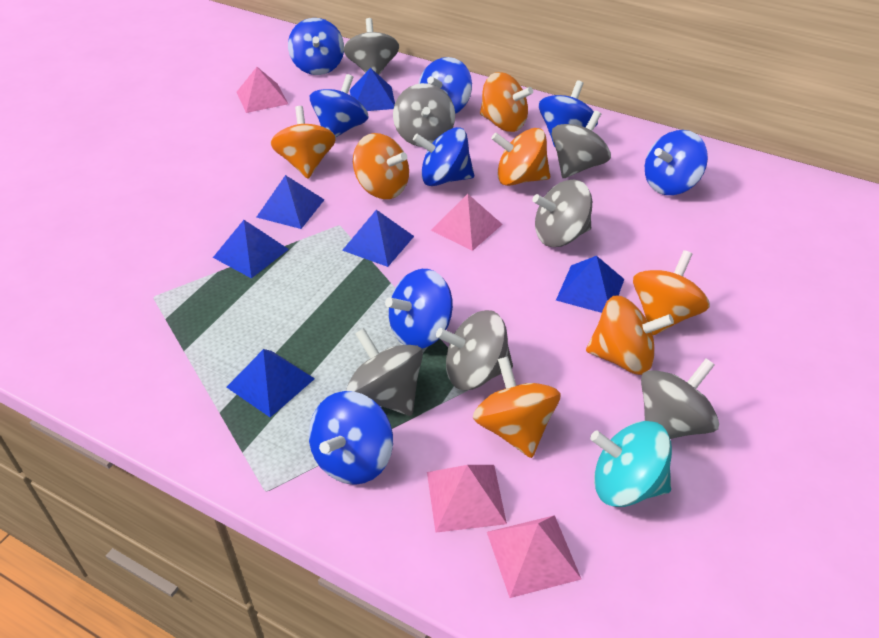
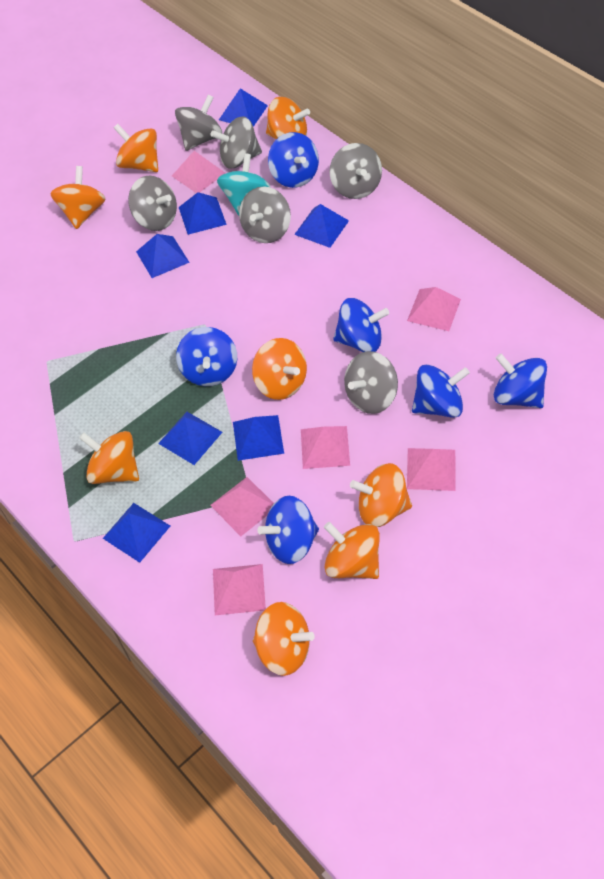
blue pyramid: [213,220,289,279] [227,349,315,417] [256,175,324,229] [342,210,414,267] [350,68,395,111] [556,256,624,313] = 6 -> [103,503,170,563] [136,234,190,278] [158,412,222,465] [179,192,227,235] [219,88,268,127] [233,415,284,461] [294,204,349,248] = 7
blue spinning top: [288,18,344,75] [309,391,393,485] [310,74,369,137] [385,269,453,348] [413,127,474,186] [418,57,472,114] [539,81,598,147] [645,130,708,195] = 8 -> [176,327,237,386] [257,496,319,564] [268,132,319,188] [333,298,389,352] [412,365,470,418] [494,353,547,408] = 6
grey spinning top: [343,18,399,75] [346,328,423,416] [393,83,455,147] [436,310,513,390] [532,179,592,247] [552,111,611,178] [641,359,719,439] = 7 -> [128,176,177,231] [175,95,222,151] [211,116,262,169] [239,186,291,243] [330,143,382,199] [344,351,398,414] = 6
orange spinning top: [271,106,336,178] [353,133,409,199] [473,356,561,458] [480,72,533,132] [491,128,550,186] [586,296,674,375] [633,250,710,335] = 7 -> [50,166,106,229] [79,431,139,484] [114,124,158,172] [252,338,307,400] [253,602,315,676] [266,97,310,139] [324,522,380,579] [350,463,412,527] = 8
pink pyramid: [237,67,288,113] [427,465,507,533] [431,194,503,251] [487,515,581,598] = 4 -> [172,151,225,193] [210,477,274,536] [213,564,266,615] [301,426,350,469] [407,287,461,331] [407,448,456,491] = 6

